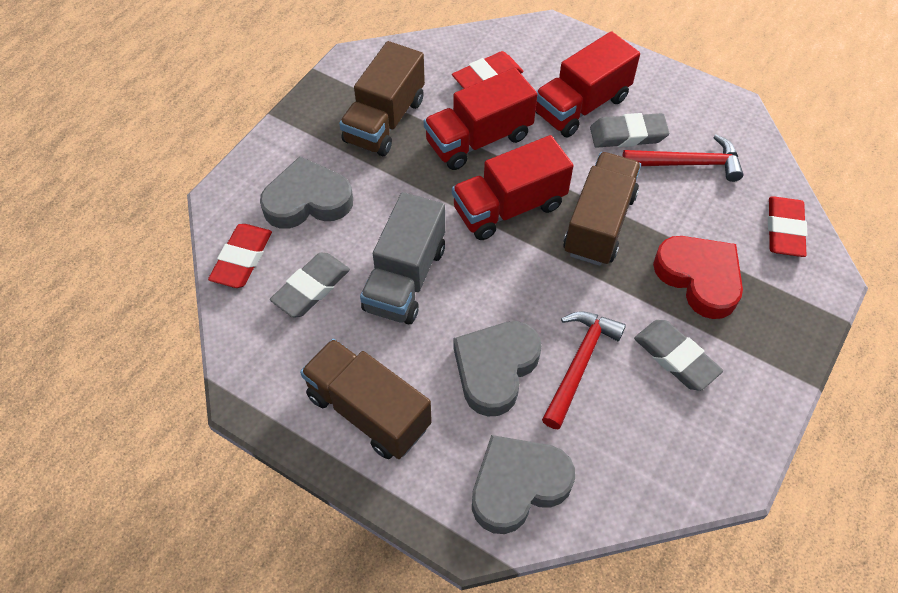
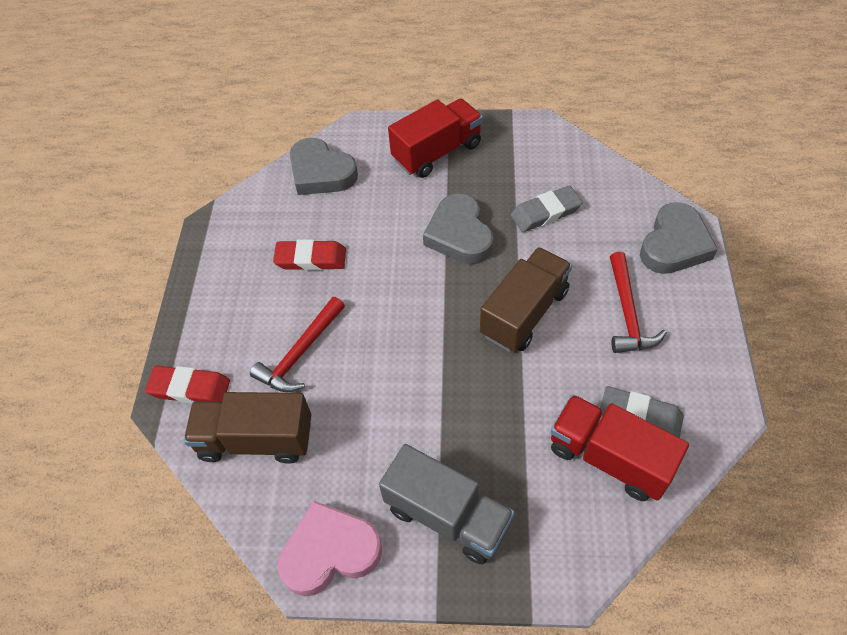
brown truck: [300,339,432,459] [339,41,425,156] [563,152,641,266] = 3 -> [184,392,311,464] [480,247,572,352] = 2
grey eraser: [270,253,350,317] [590,113,669,148] [634,320,723,391] = 3 -> [511,186,583,232] [600,386,684,438] = 2
pink heart: none = 0 -> [278,501,382,596] = 1
red eraser: [208,224,272,288] [452,51,523,89] [768,196,807,257] = 3 -> [145,366,230,404] [273,239,346,271] = 2
red heart: [653,236,743,319] = 1 -> none = 0
red truck: [424,68,537,170] [452,135,573,240] [535,31,640,137] = 3 -> [388,98,483,178] [550,394,689,501] = 2

